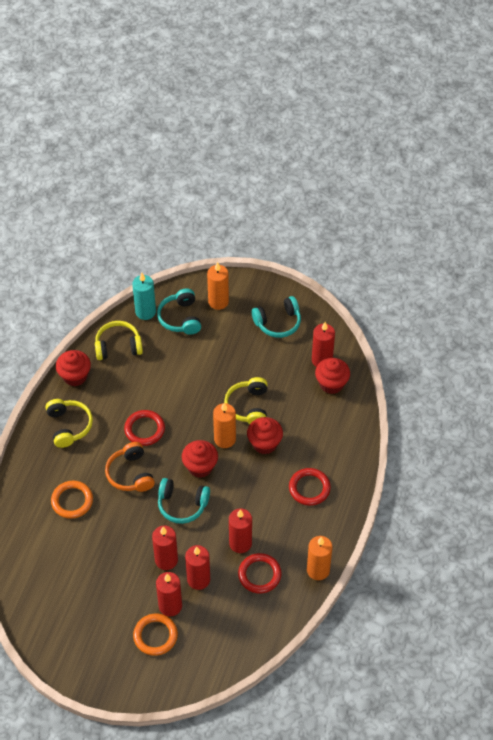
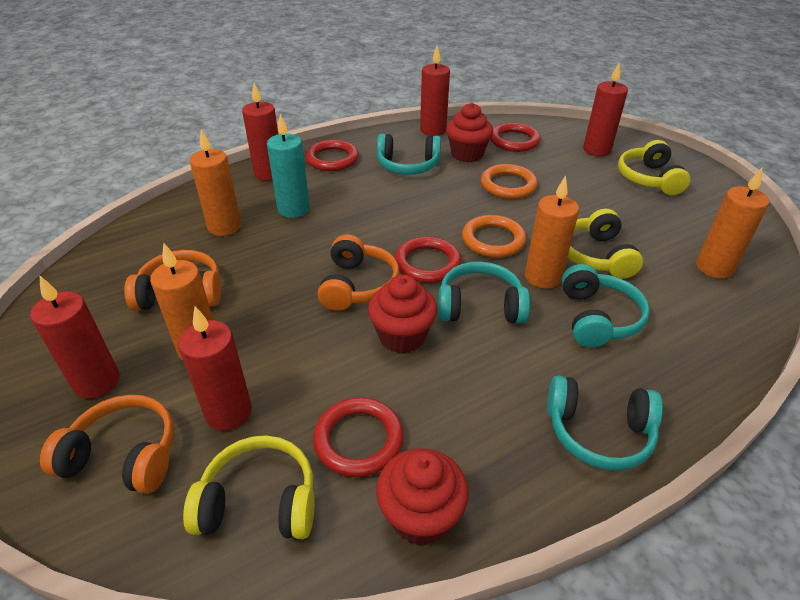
orange candle: [207,262,229,310] [213,403,236,448] [307,536,332,580] = 3 -> [150,243,213,360] [190,130,241,236] [525,176,579,289] [696,168,769,279] = 4
orange headphones: [105,442,155,492] = 1 -> [40,395,174,494] [124,250,221,311] [318,234,400,311] = 3
red cupcake: [56,350,91,386] [182,440,218,478] [247,417,283,454] [315,358,350,394] = 4 -> [368,275,437,354] [376,448,469,545] [446,103,493,162] = 3
red ring: [124,410,165,446] [238,553,282,594] [289,468,331,506] = 3 -> [305,140,359,171] [313,397,404,477] [394,237,461,283] [490,123,541,152] = 4
turquoise headphones: [157,289,201,335] [158,478,210,524] [252,296,301,338] = 3 -> [377,134,441,175] [438,261,530,323] [547,375,663,470] [561,264,650,348] = 4

